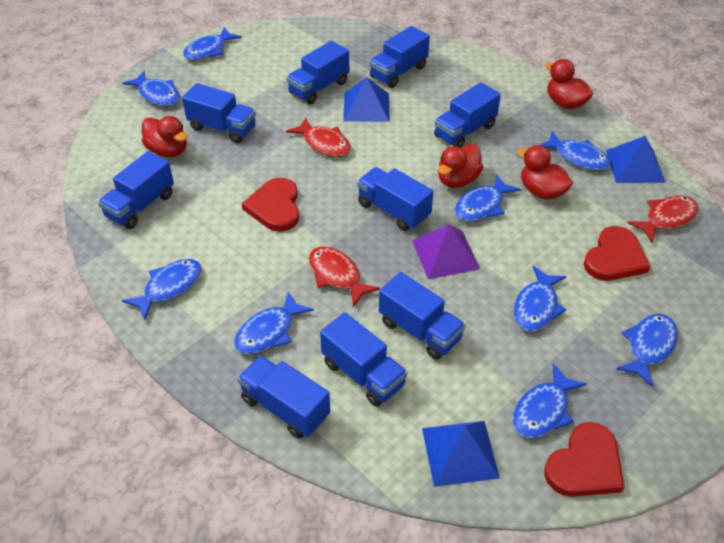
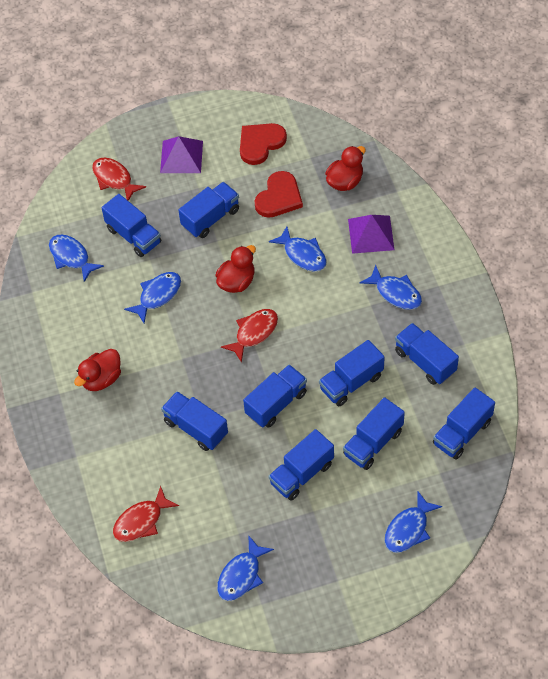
blue fish: [122,71,180,106] [122,259,202,320] [183,27,242,60] [234,291,314,354] [455,174,521,221] [513,363,587,438] [514,266,567,332] [540,131,611,171] [616,314,678,387] = 9 -> [49,234,104,282] [124,272,181,323] [217,535,274,601] [269,226,327,272] [360,265,422,310] [385,491,442,553] = 6
blue pyramid: [343,77,389,122] [422,421,500,487] [606,136,665,183] = 3 -> none = 0
purple pyramid: [412,225,480,279] = 1 -> [160,136,203,173] [348,215,395,254] = 2
red duck: [142,116,187,157] [438,144,483,188] [517,145,573,200] [545,59,593,109] = 4 -> [74,349,121,391] [216,245,256,293] [325,146,366,191] = 3
red heart: [242,178,299,232] [544,422,624,497] [584,226,650,281] = 3 -> [240,123,287,165] [255,171,303,218] = 2

